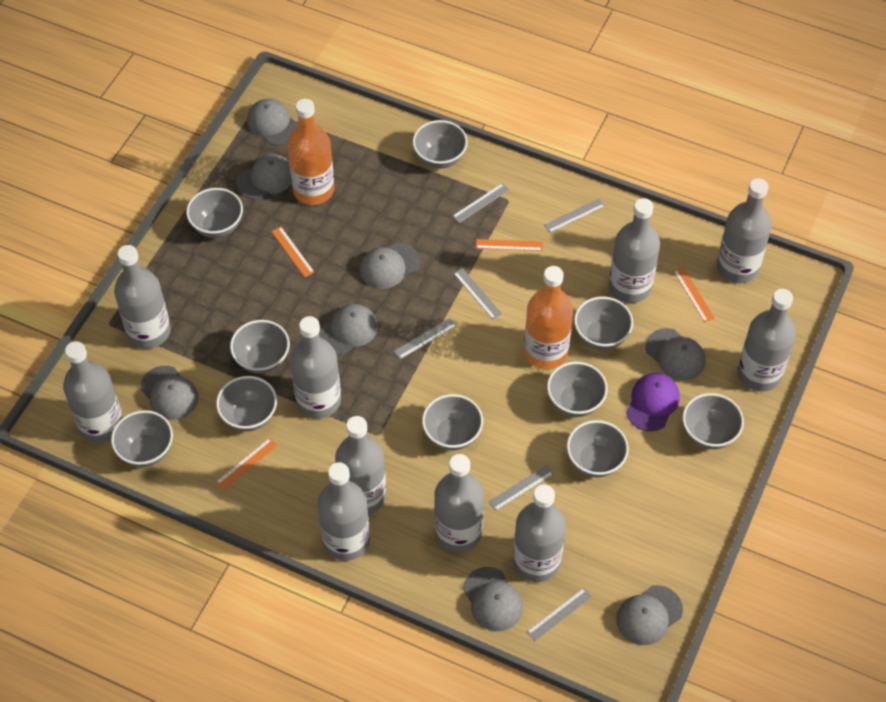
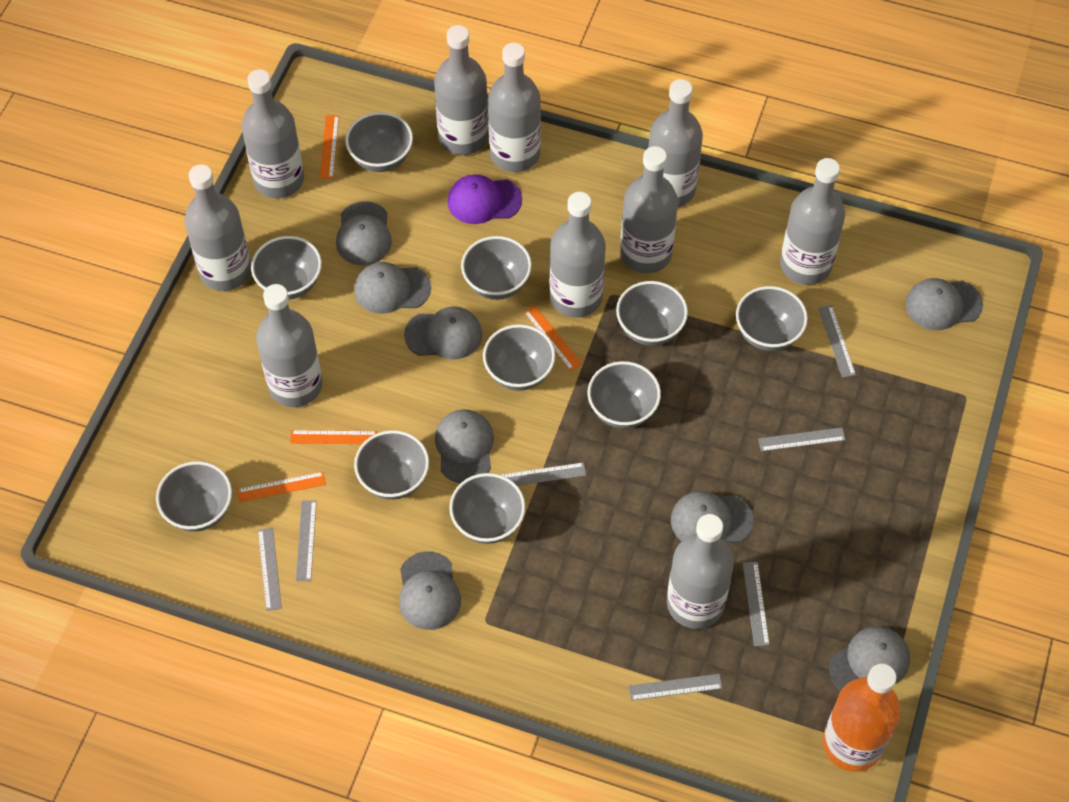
grey ruler: [394,318,457,359] [452,183,509,223] [453,268,502,319] [489,465,554,511] [527,588,592,641] [544,199,605,233] = 6 -> [258,528,282,611] [296,500,317,581] [501,462,586,486] [628,674,722,701] [743,562,770,646] [758,427,846,452] [819,305,856,378] = 7
orange bottle: [287,99,335,205] [524,266,573,369] = 2 -> [823,664,901,772] = 1

